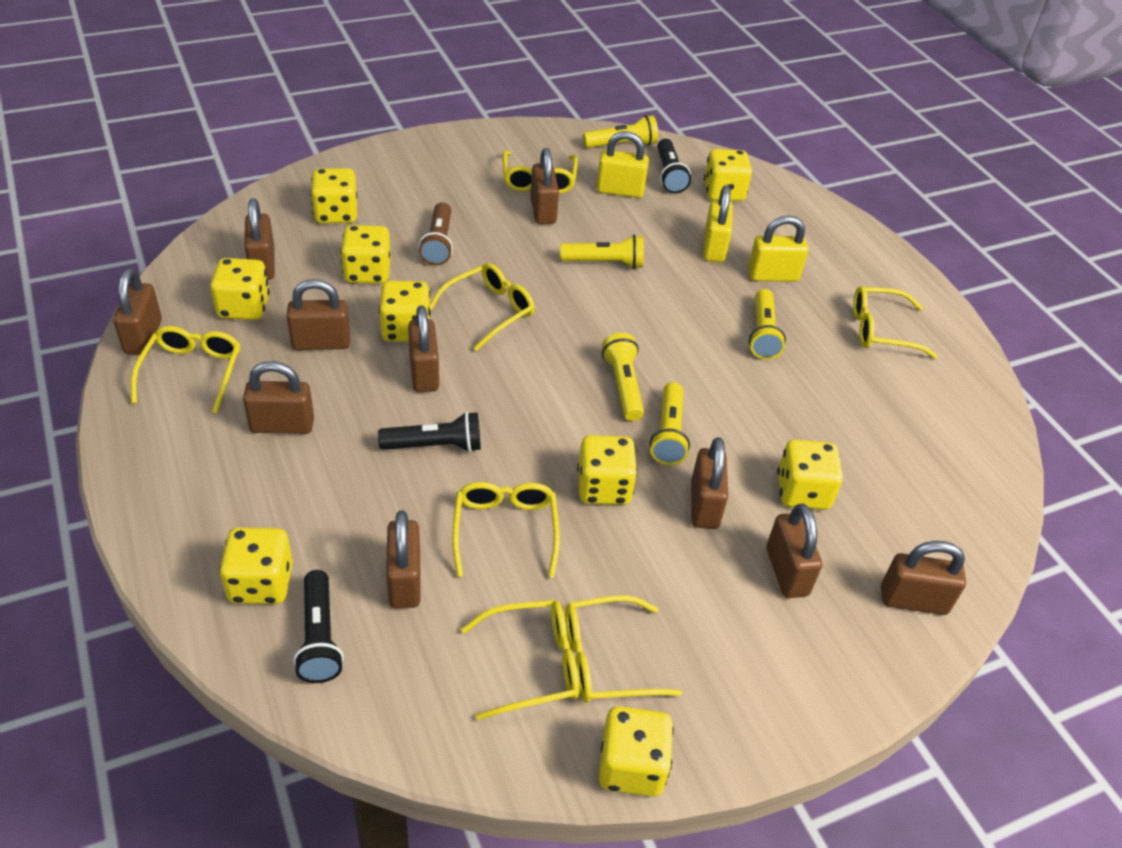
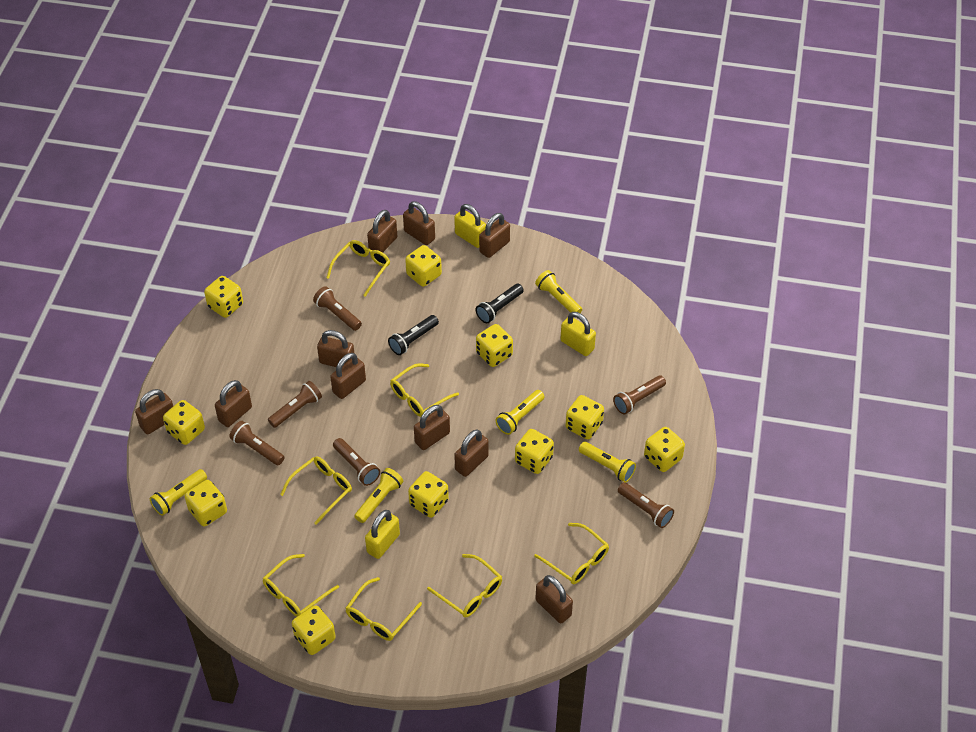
black flashlight: [293,570,344,683] [378,412,481,452] [657,139,691,193] = 3 -> [388,315,439,355] [476,284,524,323] = 2
brown flashlight: [419,202,453,266] = 1 -> [229,421,284,465] [268,381,322,428] [313,286,362,331] [333,438,380,486] [613,375,666,414] [618,482,674,528] = 6
yellow dice: [210,258,270,320] [219,527,293,604] [310,168,357,223] [340,225,391,284] [379,281,431,342] [577,435,637,505] [599,706,674,797] [704,149,752,201] [777,440,843,510] = 9 -> [163,400,205,445] [184,480,227,526] [204,276,243,318] [292,605,336,655] [405,245,442,287] [408,471,449,518] [476,324,513,367] [515,429,554,474] [566,395,604,439] [644,427,685,472] = 10

